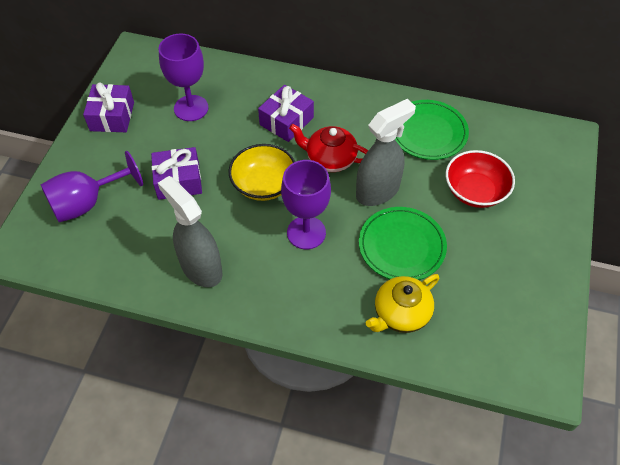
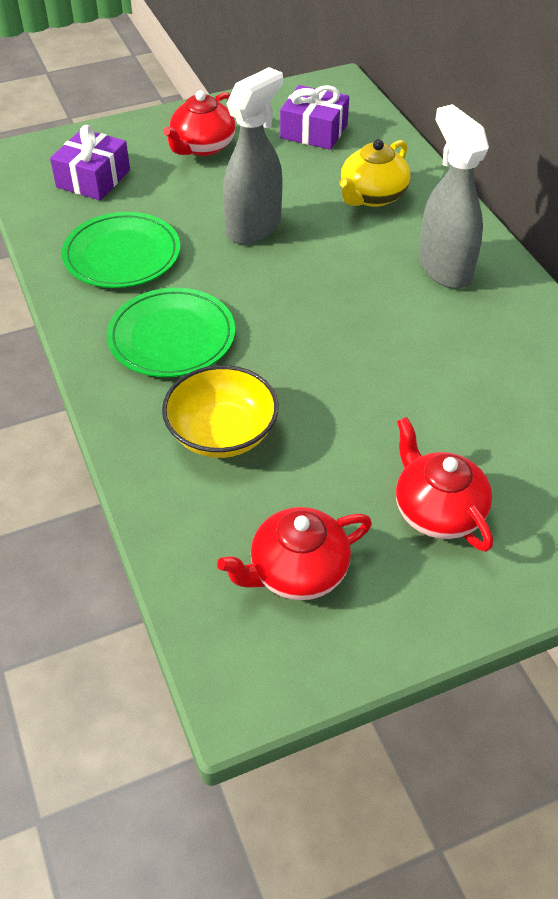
purple gift: [83,82,134,132] [151,147,202,200] [258,85,314,142] = 3 -> [50,125,130,200] [280,85,349,150] = 2
purple goblet: [41,151,143,222] [159,34,209,121] [281,160,331,249] = 3 -> none = 0
red bowl: [446,150,515,208] = 1 -> none = 0
red teapot: [289,124,368,172] = 1 -> [163,90,236,156] [217,507,372,600] [396,417,493,552] = 3

